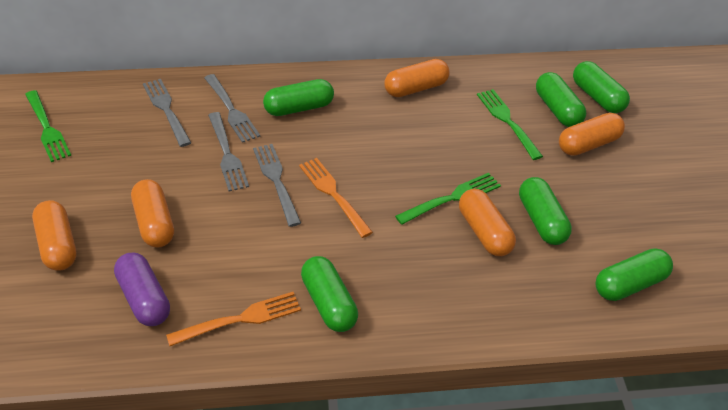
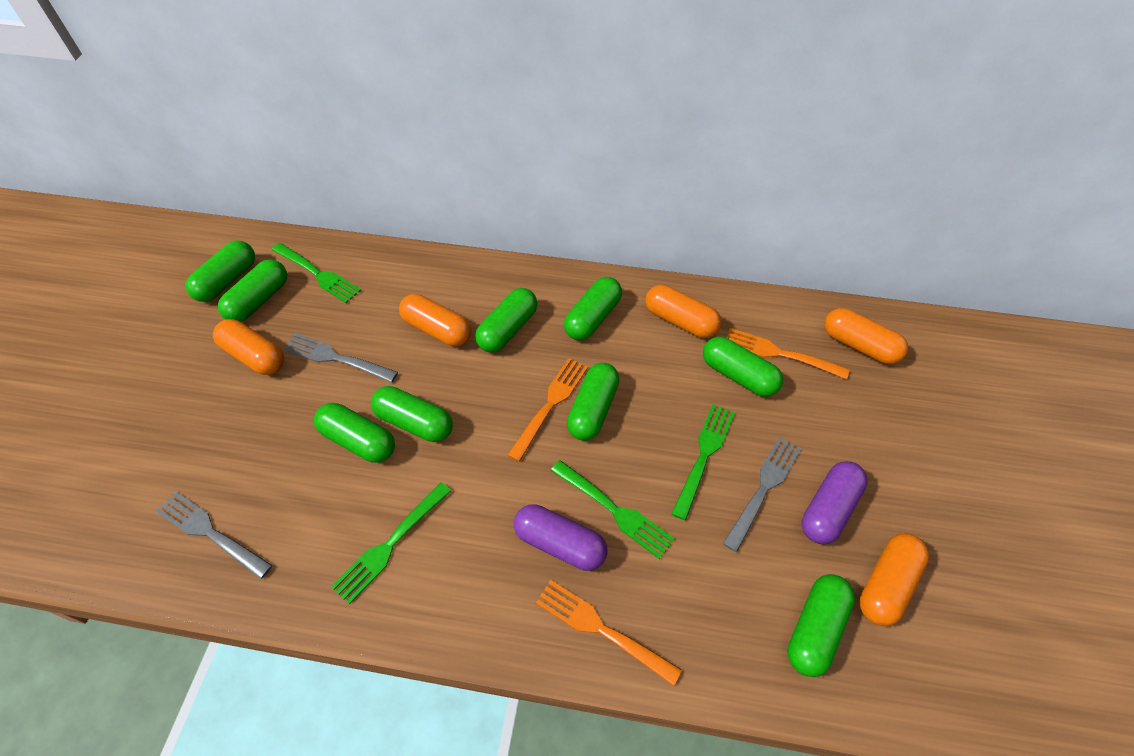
green capsule: [263,79,334,116] [301,256,358,332] [519,177,572,245] [536,72,586,127] [573,61,630,113] [595,248,673,301] = 6 -> [186,241,255,302] [218,259,287,322] [314,403,395,463] [371,386,453,442] [475,288,538,352] [564,277,622,340] [567,363,620,441] [703,337,783,397] [787,574,855,677] = 9
green fork: [25,90,71,162] [395,173,501,225] [477,89,543,160] = 3 -> [272,243,361,303] [331,482,451,605] [551,460,674,559] [671,404,735,520] = 4
grey fork: [143,79,191,147] [204,74,260,143] [208,112,249,192] [253,144,301,227] = 4 -> [155,491,273,579] [283,333,398,383] [723,437,802,552] = 3
orange fork: [166,292,301,346] [299,158,373,238] = 2 -> [508,358,588,462] [536,580,682,686] [727,328,850,379] = 3
purple capsule: [114,252,170,326] = 1 -> [514,504,608,571] [801,461,868,544] = 2

